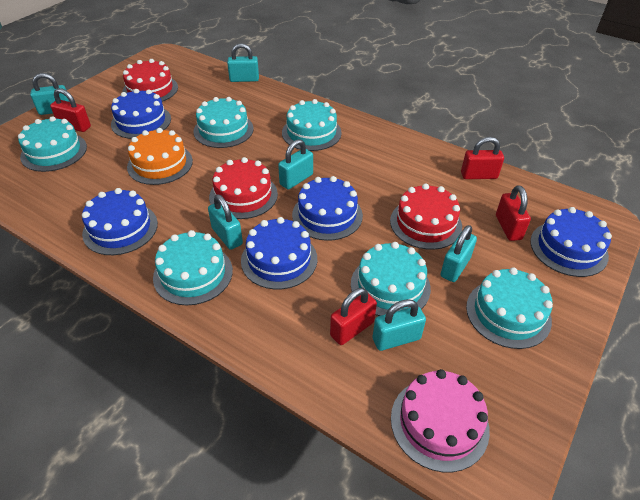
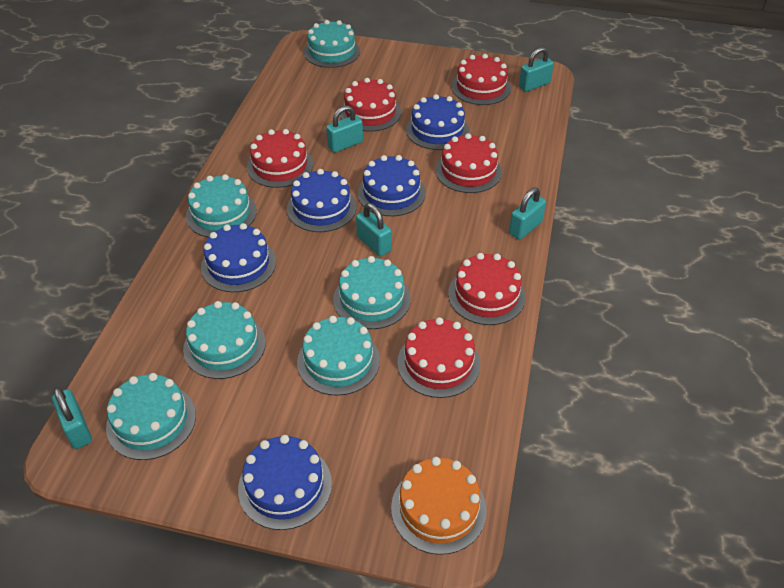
pink cake: [391,369,490,472] = 1 -> none = 0
red cake: [122,59,178,102] [209,157,278,219] [390,183,462,250] = 3 -> [247,129,313,188] [340,78,401,132] [397,317,480,398] [435,133,502,193] [448,253,526,325] [451,54,511,105] = 6
red padlock: [50,88,91,132] [330,288,377,345] [461,137,504,179] [496,185,531,241] = 4 -> none = 0
turquoise padlock: [30,73,70,115] [208,195,243,250] [227,43,259,82] [278,139,313,190] [373,299,426,351] [440,225,477,282] = 6 -> [52,387,92,449] [326,106,363,153] [356,203,392,256] [509,187,546,240] [519,47,554,92] = 5

